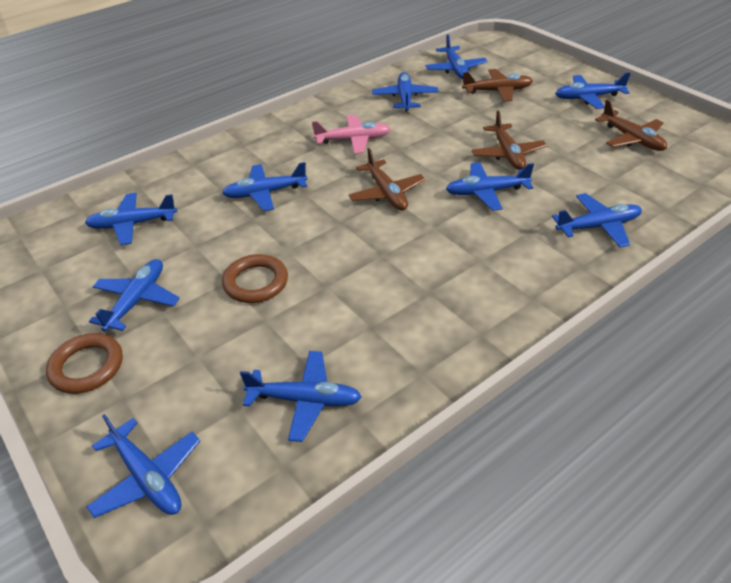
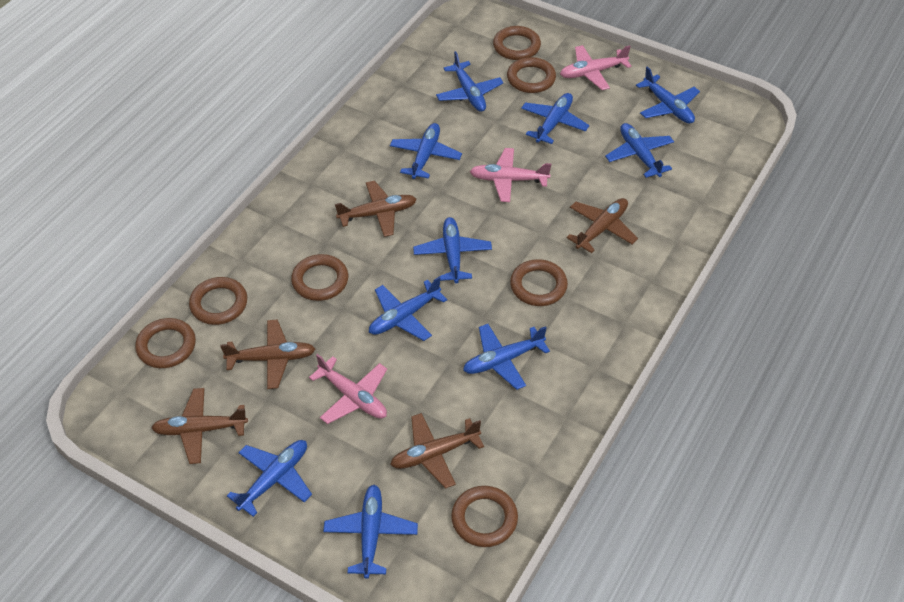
brown plane: [349,148,425,211] [462,69,533,101] [472,110,547,170] [595,100,667,151] = 4 -> [151,388,248,464] [220,320,315,389] [335,181,417,237] [390,413,484,489] [566,198,638,253] = 5
brown ring: [46,333,123,394] [222,254,288,303] = 2 -> [135,318,196,368] [189,277,247,325] [291,254,348,301] [451,486,518,547] [493,26,541,60] [507,57,556,93] [510,259,568,306] = 7
pink plane: [312,115,391,154] = 1 -> [309,354,387,424] [470,148,551,202] [560,45,632,90] = 3

